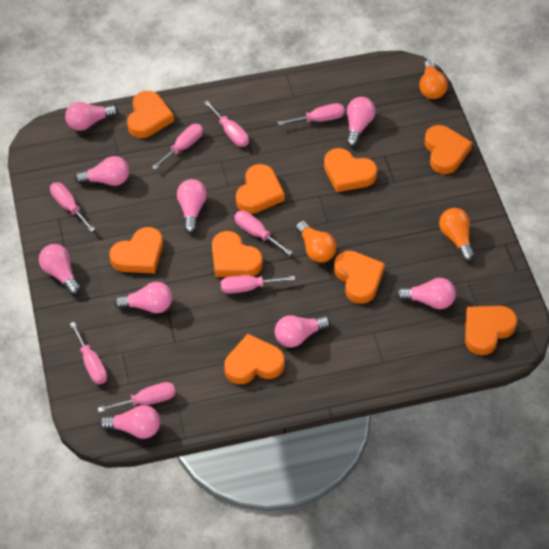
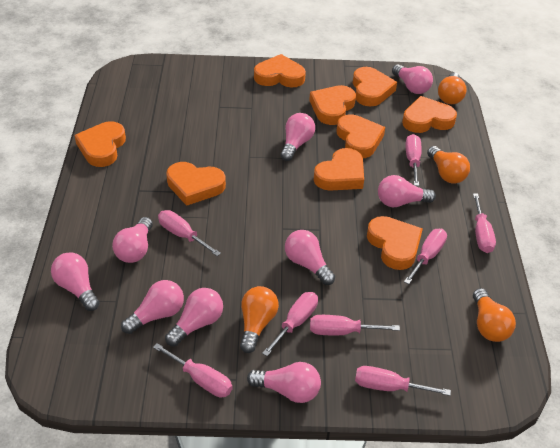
orange light bulb: [296,221,336,262] [419,60,448,99] [439,208,475,261] = 3 -> [240,286,279,353] [427,146,470,184] [438,73,467,104] [473,288,516,342] = 4

